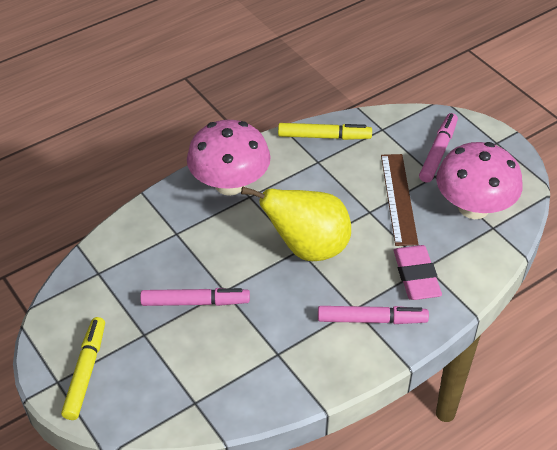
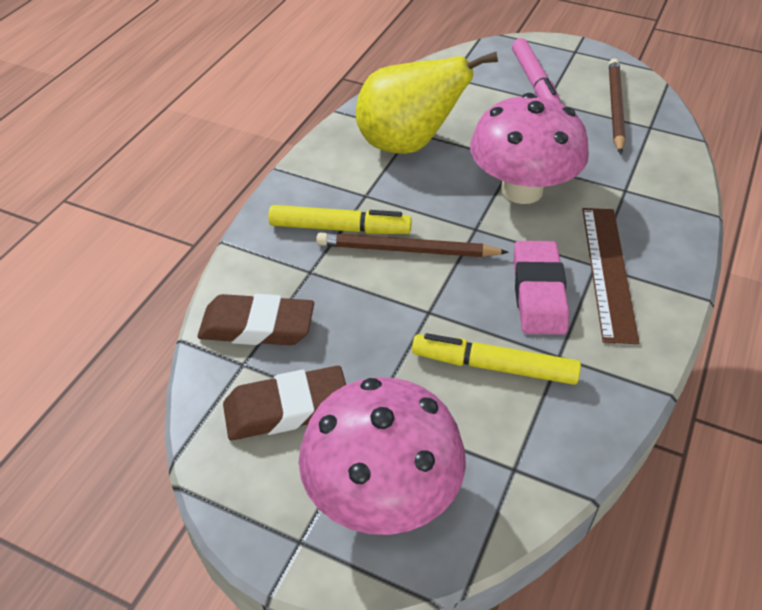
brown eraser: none = 0 -> [197,294,314,346] [223,366,346,440] = 2
brown pencil: none = 0 -> [316,233,509,257] [609,59,626,154] = 2
pink marker: [140,288,250,306] [318,306,429,324] [419,113,458,183] = 3 -> [512,38,562,104] = 1

